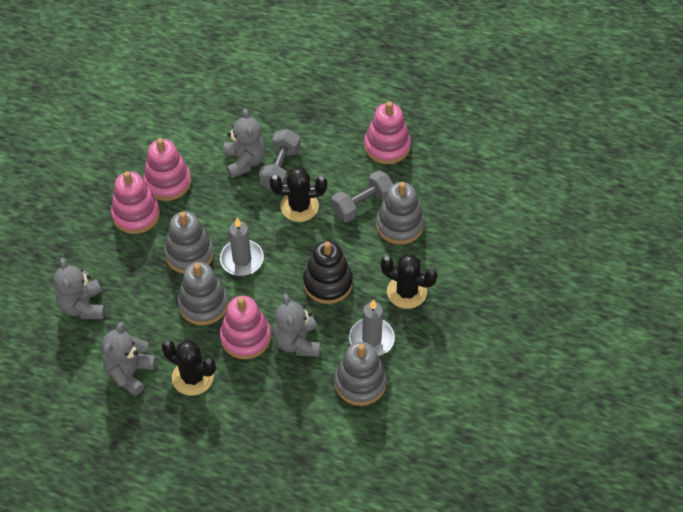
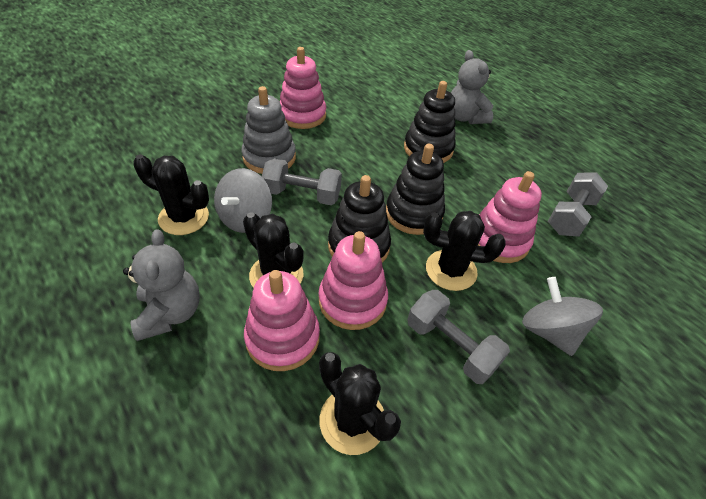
black cactus: [162,340,216,396] [269,167,327,222] [381,254,437,309] = 3 -> [133,154,209,235] [243,212,304,288] [319,352,401,455] [423,211,506,291] = 4
black stacking toy: [303,241,353,304] = 1 -> [328,175,391,262] [386,144,445,235] [404,81,456,163] = 3
grey candle: [220,218,264,276] [349,299,395,356] = 2 -> none = 0
grey dumbbell: [259,129,300,191] [331,170,393,223] = 2 -> [262,158,342,205] [407,290,510,384] [548,172,608,236] = 3
grey spinning top: none = 0 -> [214,168,272,233] [522,277,603,356] = 2
grey stacking toy: [164,211,214,274] [178,262,229,325] [335,342,387,406] [376,182,424,245] = 4 -> [242,86,296,174] = 1
grey teddy bear: [53,258,105,319] [102,322,157,396] [223,109,266,178] [273,294,320,357] = 4 -> [123,229,200,341] [451,50,493,124] = 2

